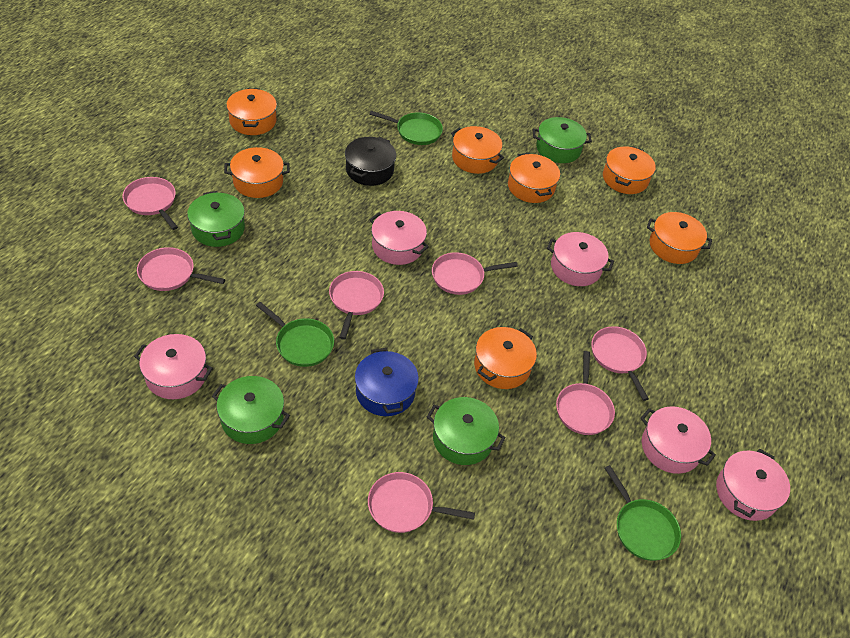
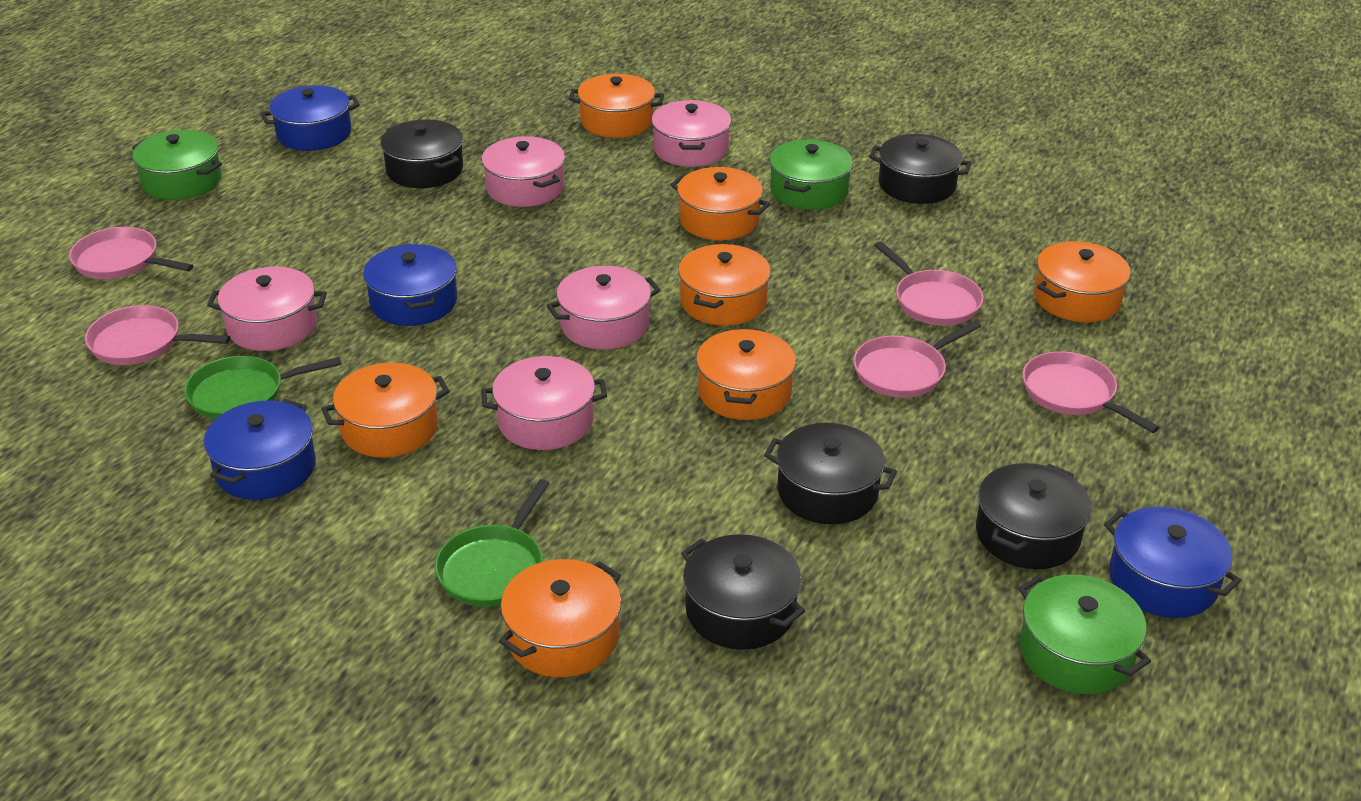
black pot: [345,137,396,186] = 1 -> [380,119,463,188] [681,534,805,650] [764,423,897,524] [869,134,972,204] [976,463,1091,569] = 5
blue pot: [355,348,419,416] = 1 -> [204,399,316,500] [261,85,360,151] [363,244,457,326] [1104,507,1241,618] = 4
green pan: [256,302,334,367] [369,111,443,145] [604,465,681,561] = 3 -> [184,356,342,419] [435,479,550,607] = 2
green pot: [187,191,245,247] [212,376,290,444] [427,397,506,465] [532,117,592,163] = 4 -> [132,130,222,200] [770,139,853,210] [1018,574,1151,694] = 3
pink pan: [122,177,178,230] [137,247,225,291] [329,271,384,340] [368,472,475,533] [432,252,518,295] [556,351,615,435] [591,326,649,401] = 7 -> [69,227,193,279] [85,305,230,365] [853,321,981,398] [874,241,984,326] [1022,351,1160,433] = 5

